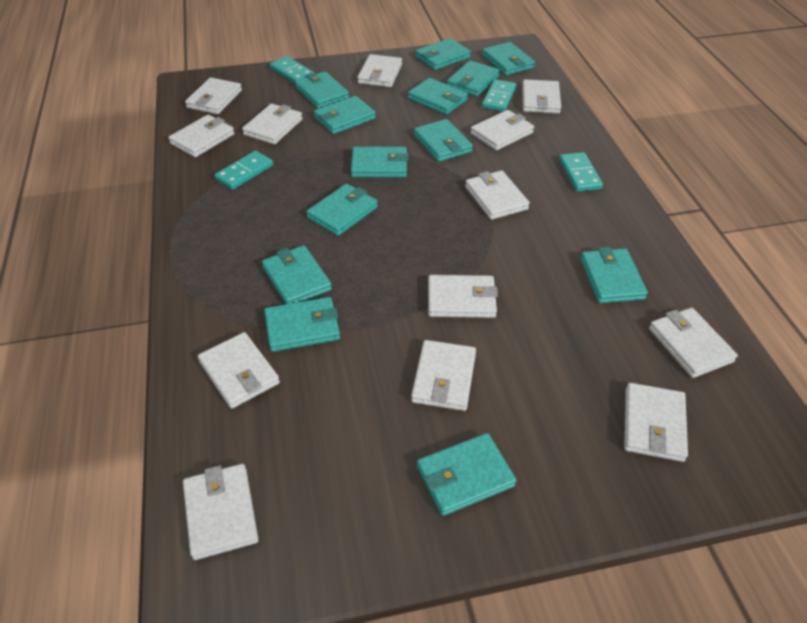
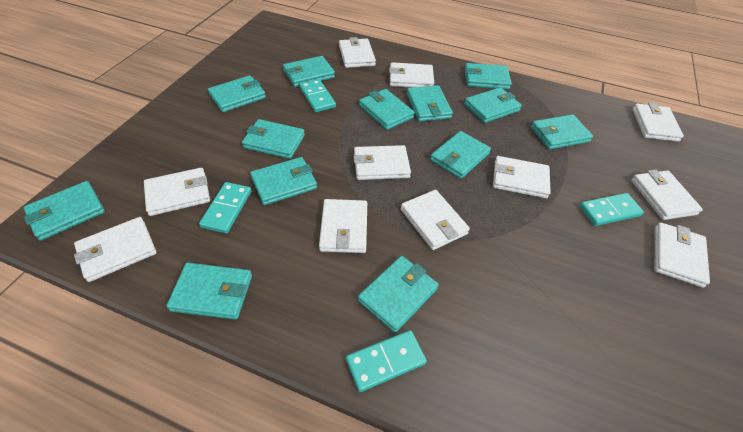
white wallet: [168,115,235,157] [183,464,259,560] [185,77,242,114] [198,332,280,409] [242,104,303,145] [357,54,402,87] [411,340,476,411] [428,275,498,318] [465,170,530,220] [471,110,534,151] [522,79,561,114] [624,383,688,462] [649,308,738,378] = 13 -> [74,217,156,282] [144,168,210,216] [319,199,367,253] [339,37,376,68] [353,145,411,180] [389,62,434,88] [401,190,470,250] [493,156,551,198] [631,170,703,220] [632,103,684,142] [654,222,710,288] = 11

